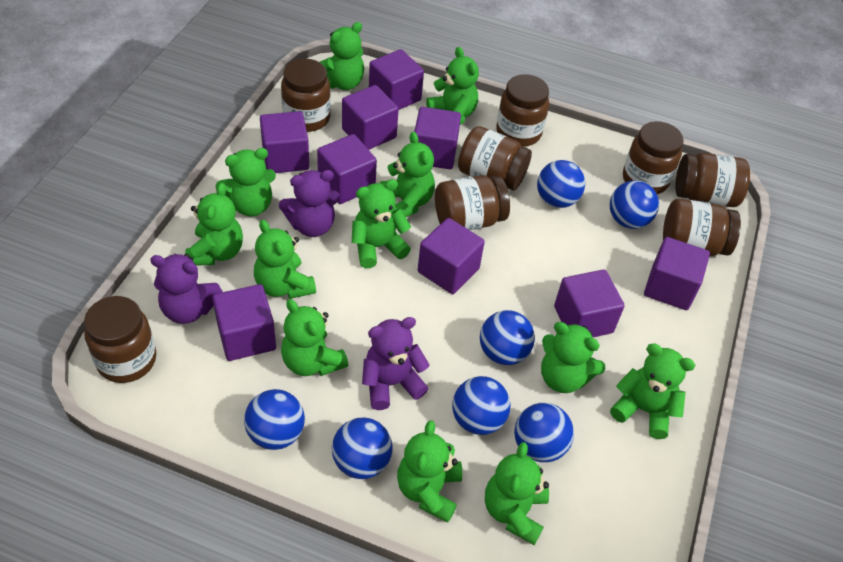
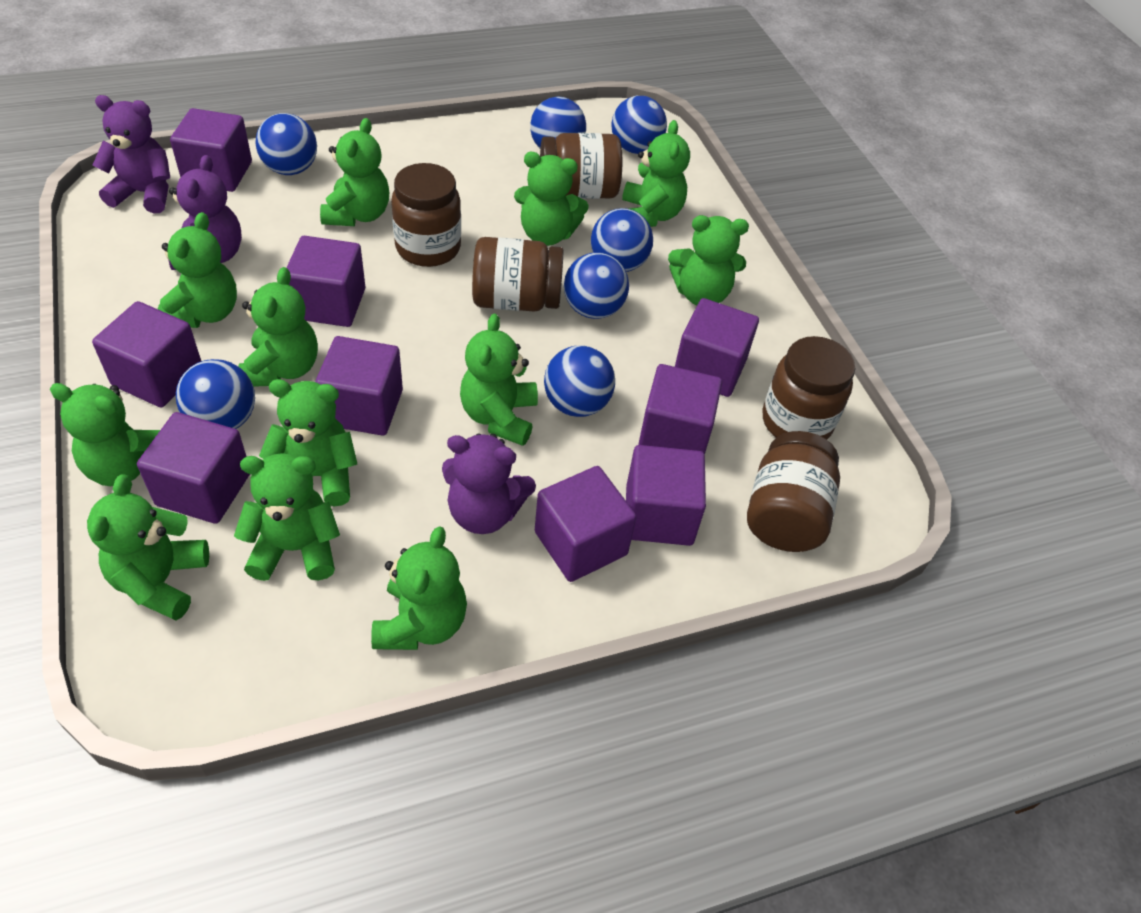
brown jar: [84,296,156,383] [281,59,331,132] [435,175,510,230] [458,126,532,191] [496,74,549,147] [623,121,684,194] [663,199,741,256] [675,153,750,207] = 8 -> [391,163,461,267] [472,237,563,312] [540,133,622,199] [747,431,840,552] [762,336,855,440] = 5

